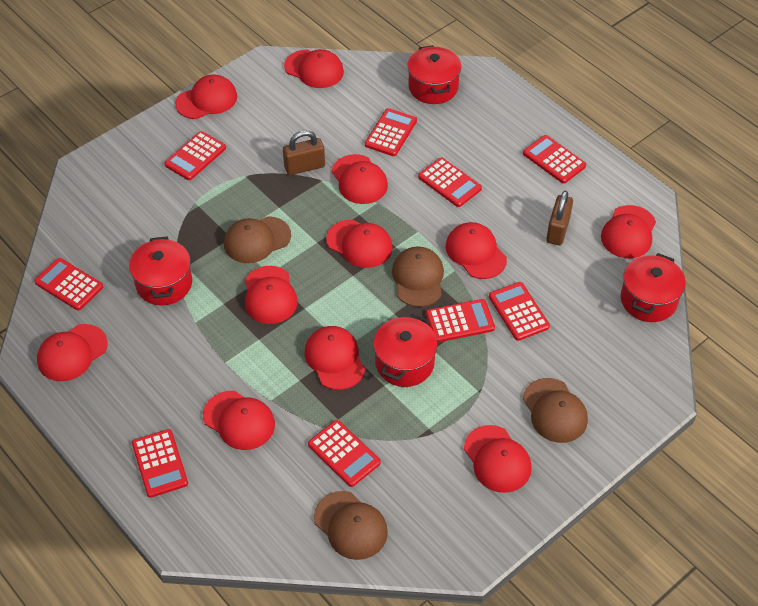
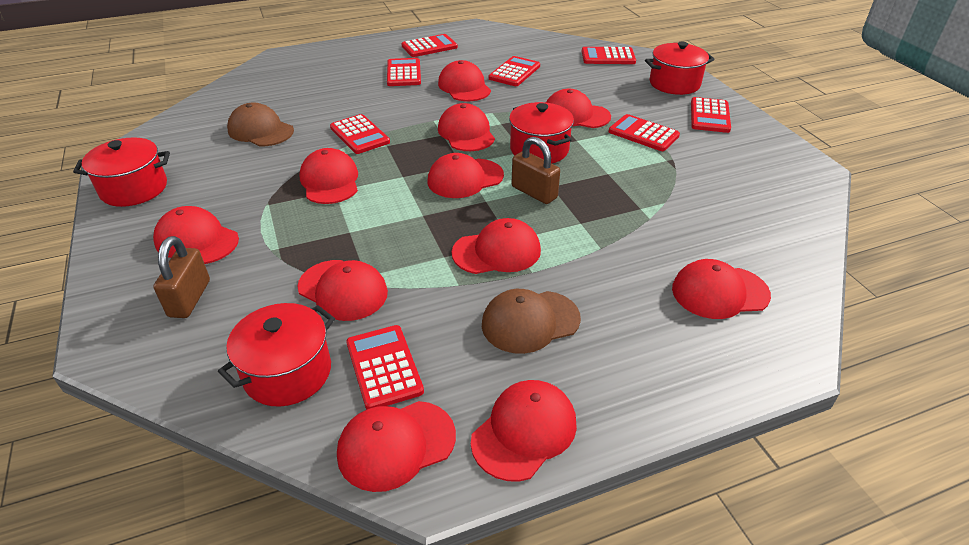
brown cap: [224,216,291,263] [314,491,388,560] [392,246,444,307] [523,378,588,443] = 4 -> [227,102,294,146] [482,289,581,354] = 2
red calculator: [34,258,103,310] [132,429,188,498] [164,131,226,180] [308,420,381,487] [365,108,417,156] [418,158,482,207] [426,299,495,342] [489,282,550,341] [523,135,586,184] = 9 -> [330,114,390,154] [346,325,424,409] [387,58,421,86] [401,34,458,57] [489,56,540,86] [582,47,636,64] [608,114,680,151] [691,97,731,133] = 8

